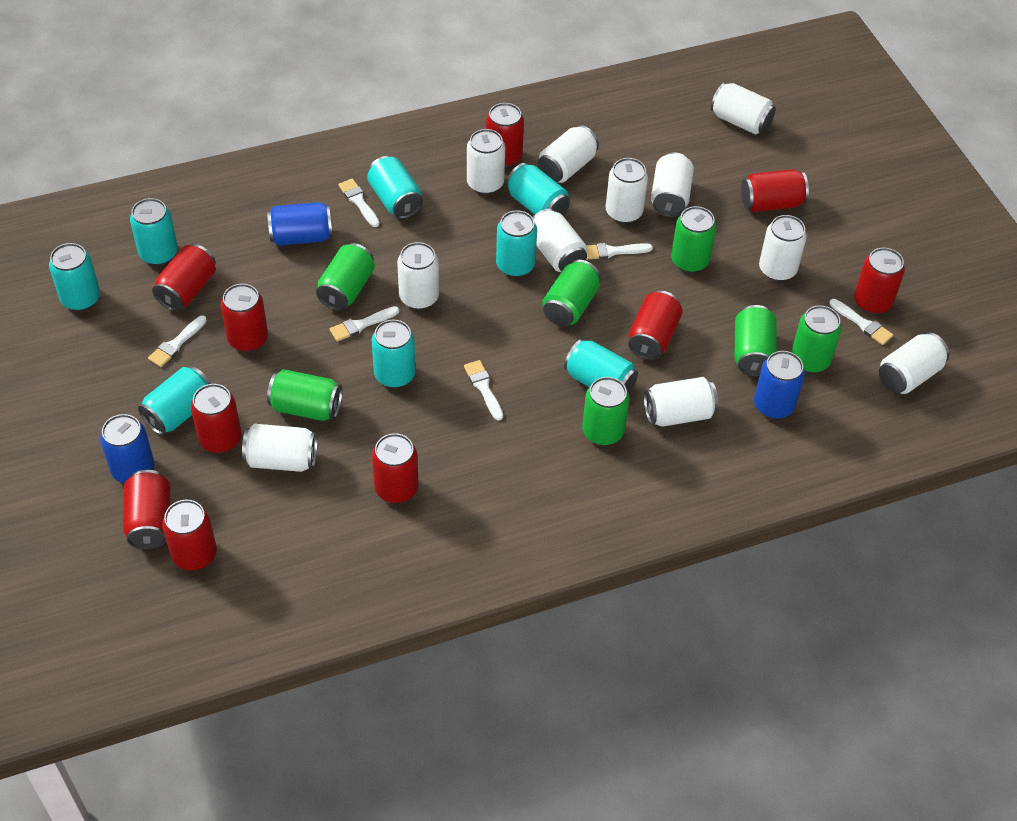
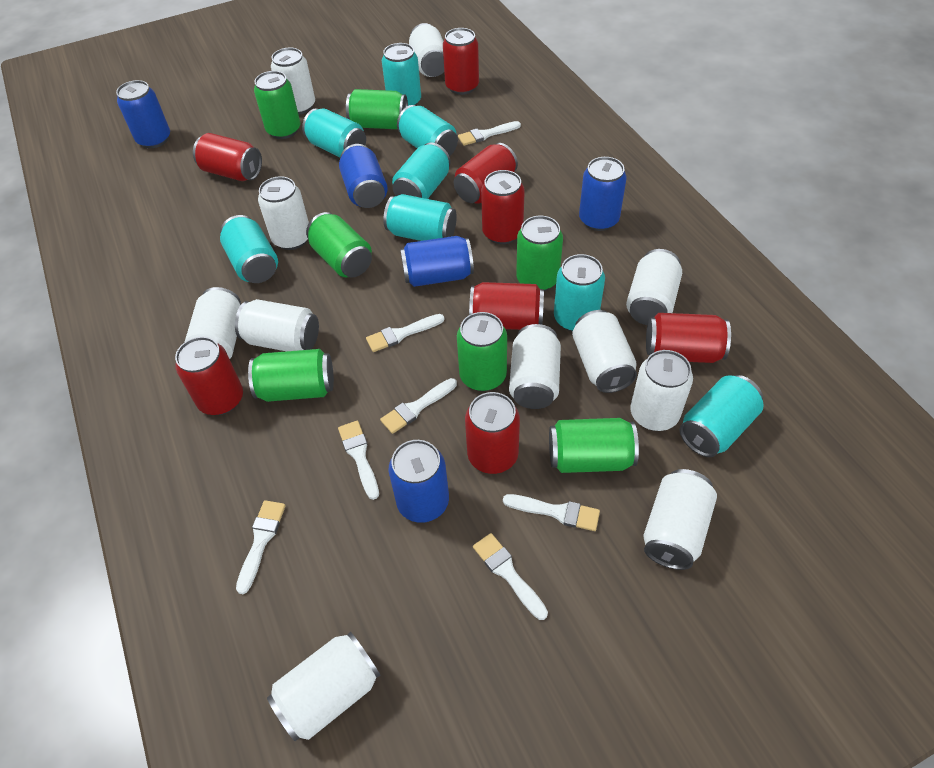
blue can: [100,414,154,483] [267,202,333,246] [754,351,805,419] = 3 -> [116,80,170,148] [339,144,388,208] [389,440,449,523] [400,236,474,287] [579,157,627,231] = 5
red can: [123,470,170,549] [152,244,216,311] [162,500,217,570] [191,384,241,453] [221,284,268,352] [372,433,419,503] [486,103,524,168] [628,291,683,360] [741,169,809,212] [854,248,905,314] = 10 -> [175,337,243,415] [193,133,262,181] [443,28,479,95] [454,143,518,204] [465,392,520,474] [469,282,544,330] [481,170,525,244] [646,313,731,363] = 8
white brush: [148,316,207,367] [330,306,399,342] [338,179,380,227] [464,360,503,421] [586,243,653,260] [829,299,893,345] = 6 -> [236,500,286,594] [338,421,379,500] [366,314,444,352] [380,378,457,434] [458,121,521,146] [473,533,548,620] [503,494,600,531] = 7

